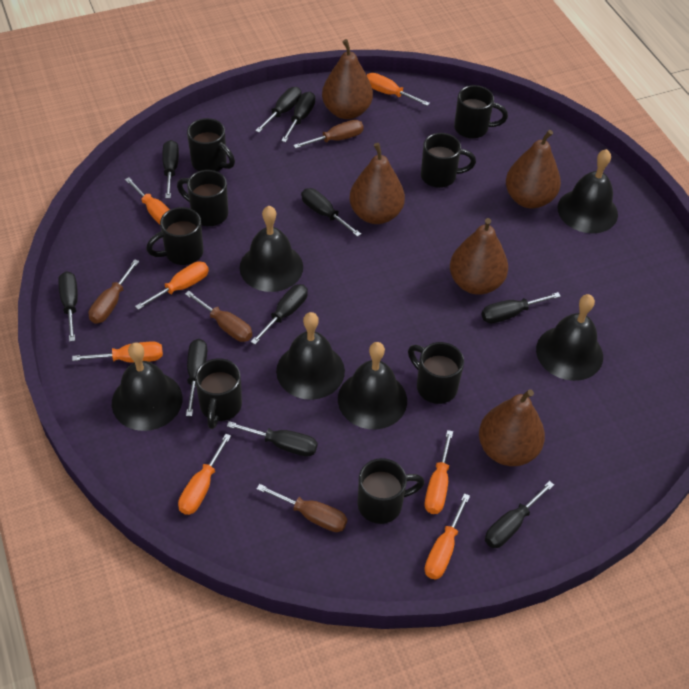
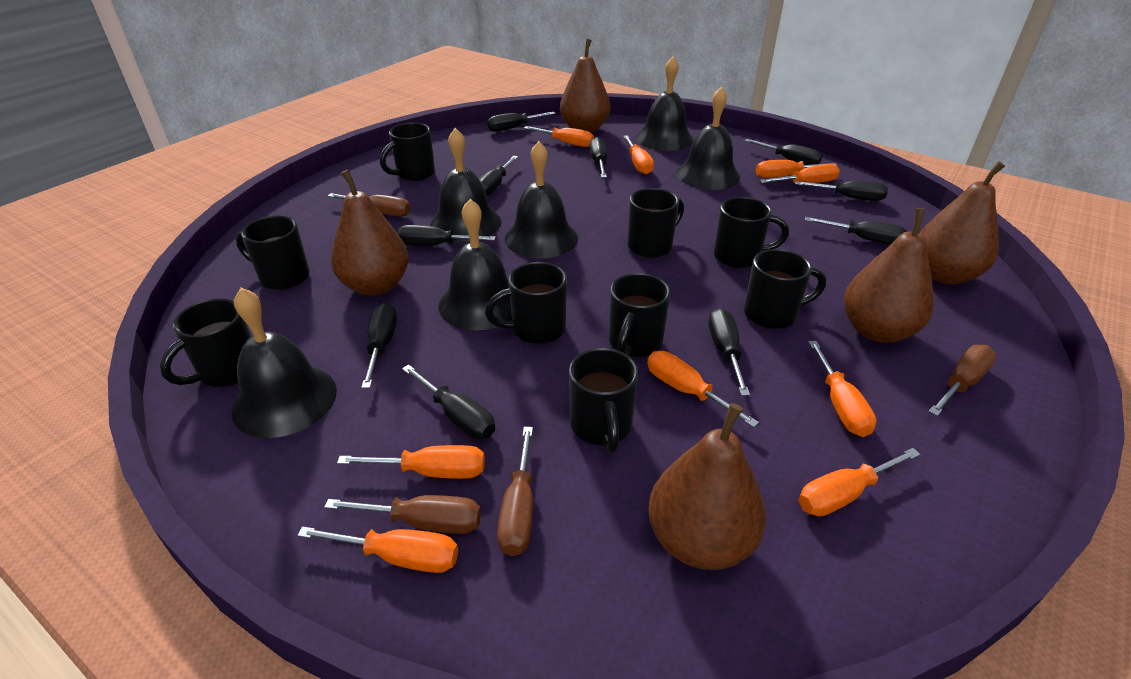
black mug: [146,207,204,265] [177,170,228,226] [187,118,235,171] [195,358,242,429] [358,458,425,524] [408,342,464,404] [421,133,476,188] [454,85,508,138] = 8 -> [160,298,251,387] [236,216,310,290] [380,122,435,181] [485,262,567,344] [569,348,638,453] [609,273,670,357] [628,188,684,258] [714,197,789,268] [744,249,826,329] = 9
orange screwdriver: [72,341,163,363] [125,177,170,225] [135,261,209,310] [178,434,231,515] [367,73,430,106] [425,430,453,514] [425,493,470,580] = 7 -> [297,527,458,573] [337,445,485,479] [524,126,594,147] [623,135,654,174] [647,351,759,428] [756,160,836,178] [760,164,840,183] [798,448,921,517] [809,341,877,437] = 9

